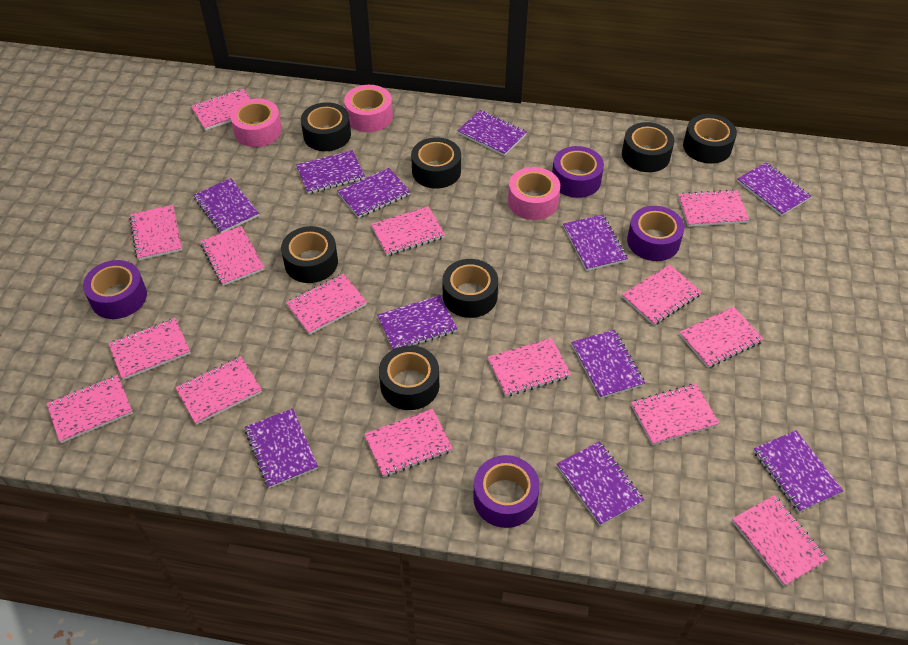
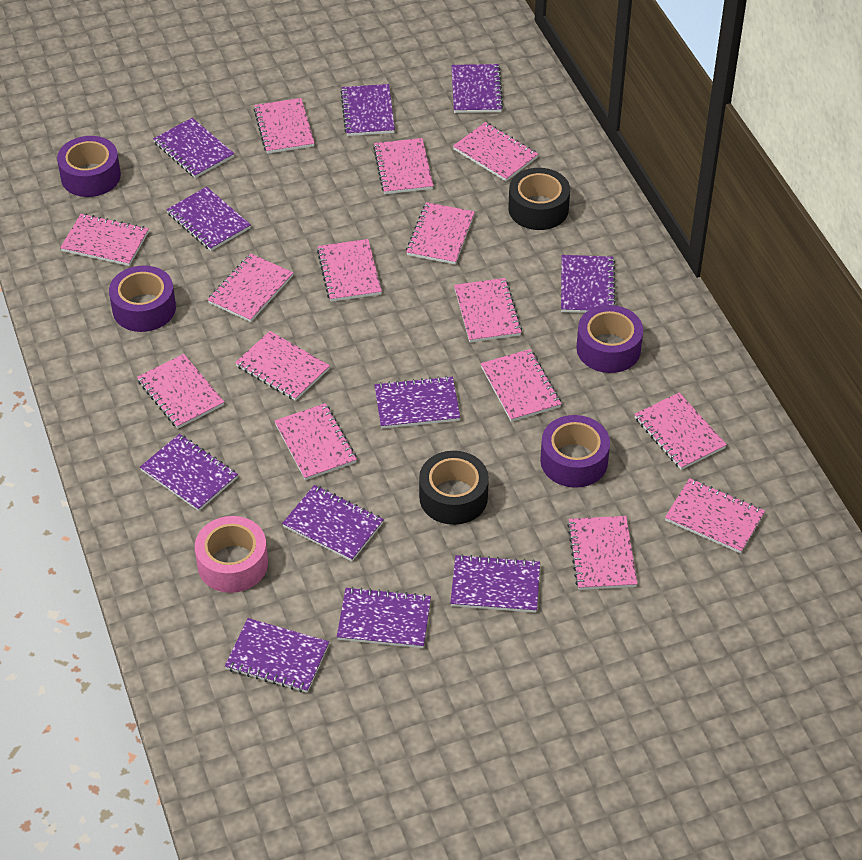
black tape: [281,226,338,283] [301,102,351,151] [379,345,439,410] [411,137,461,189] [443,259,498,318] [622,122,674,172] [683,114,737,164] = 7 -> [419,451,489,525] [508,168,570,230] = 2
pink tape: [230,98,282,147] [344,85,393,132] [508,167,560,220] = 3 -> [195,516,268,593] = 1

